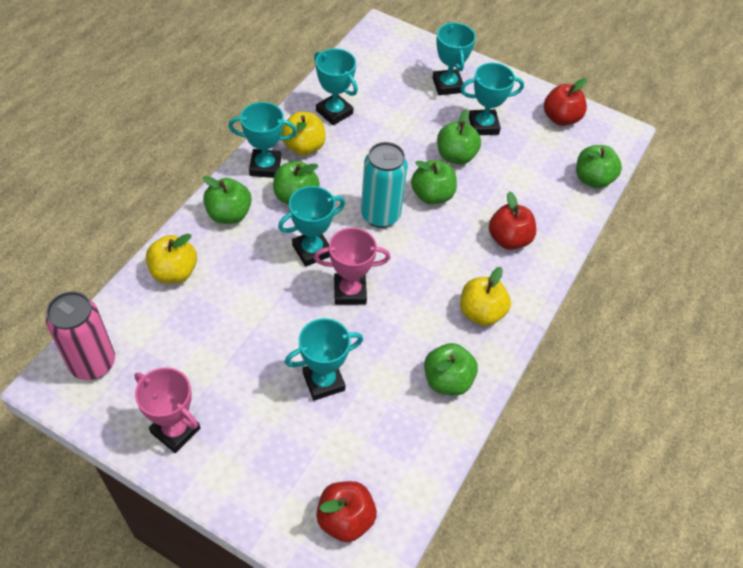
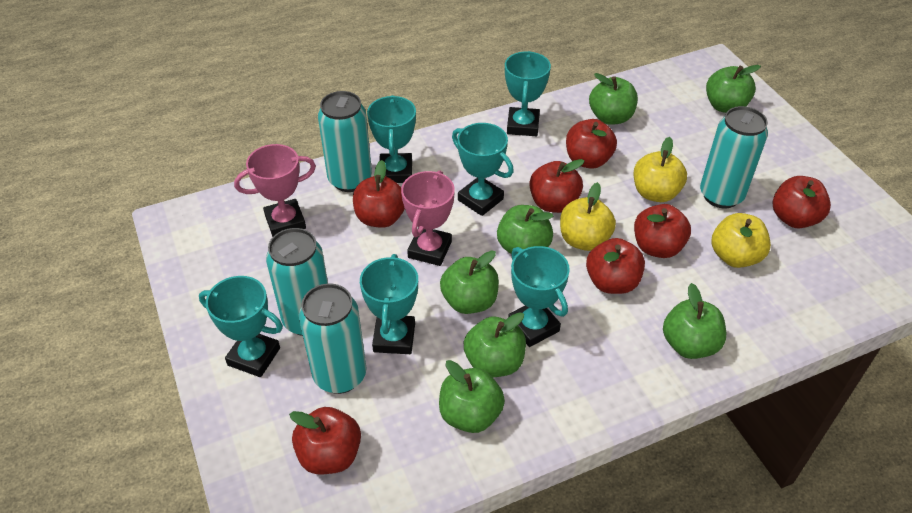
green apple: [203,176,252,224] [273,161,320,205] [411,160,457,205] [424,343,478,396] [437,109,481,165] [576,145,622,188] = 6 -> [439,360,505,433] [440,250,499,314] [464,312,526,377] [497,205,553,254] [589,73,638,125] [663,283,726,359] [706,65,761,113] = 7
pink can: [46,291,115,380] = 1 -> none = 0
red apple: [316,481,377,542] [489,191,536,250] [544,78,587,126] = 3 -> [289,407,361,475] [353,160,405,228] [529,159,584,213] [566,119,617,169] [586,238,645,294] [634,204,691,258] [773,176,831,228] = 7
turquoise can: [361,142,408,228] = 1 -> [266,228,328,336] [299,283,367,394] [318,91,372,192] [700,106,768,208] = 4

